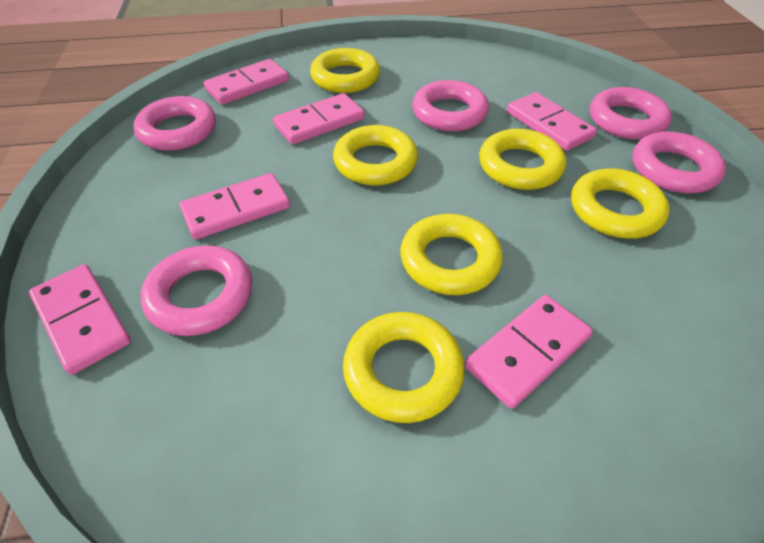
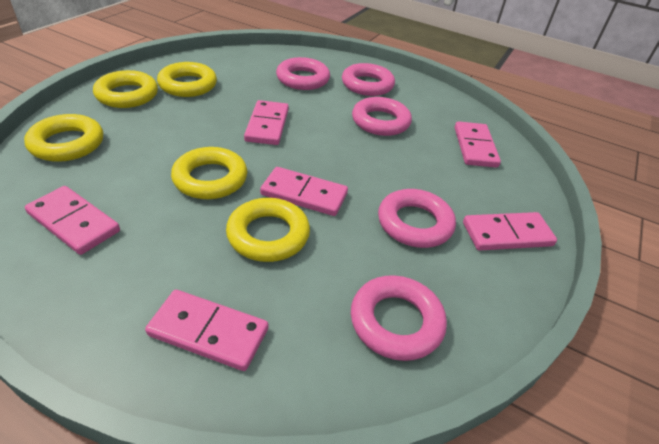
yellow ring: [310,48,380,93] [333,125,418,186] [343,312,465,423] [400,214,503,295] [479,129,566,190] [571,168,670,239] = 6 -> [24,114,103,162] [93,70,158,108] [157,62,217,97] [171,147,247,199] [226,198,310,262] = 5

